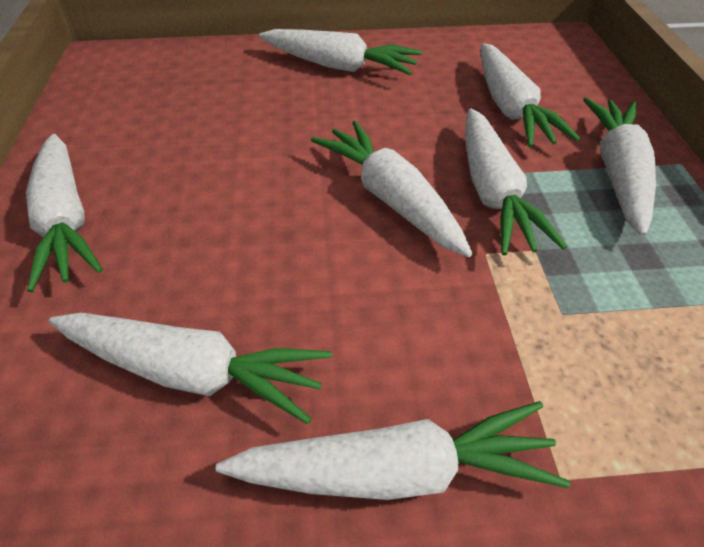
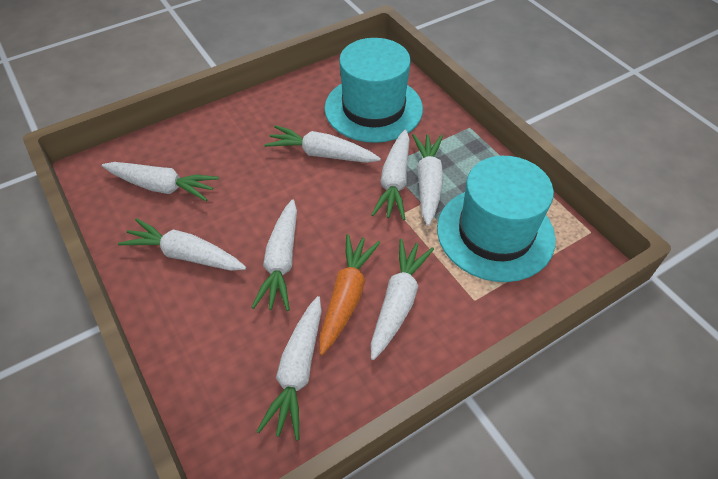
orange carrot: none = 0 -> [319,234,381,355] = 1
turquoise hat: none = 0 -> [325,38,423,143] [437,156,556,282] = 2

